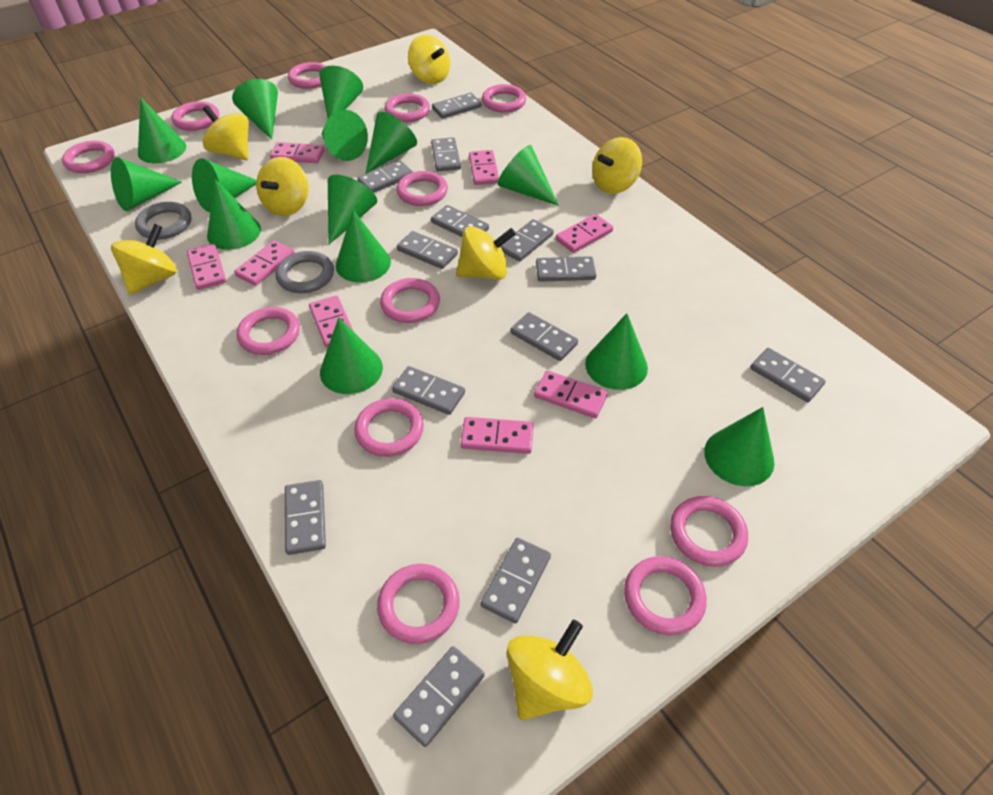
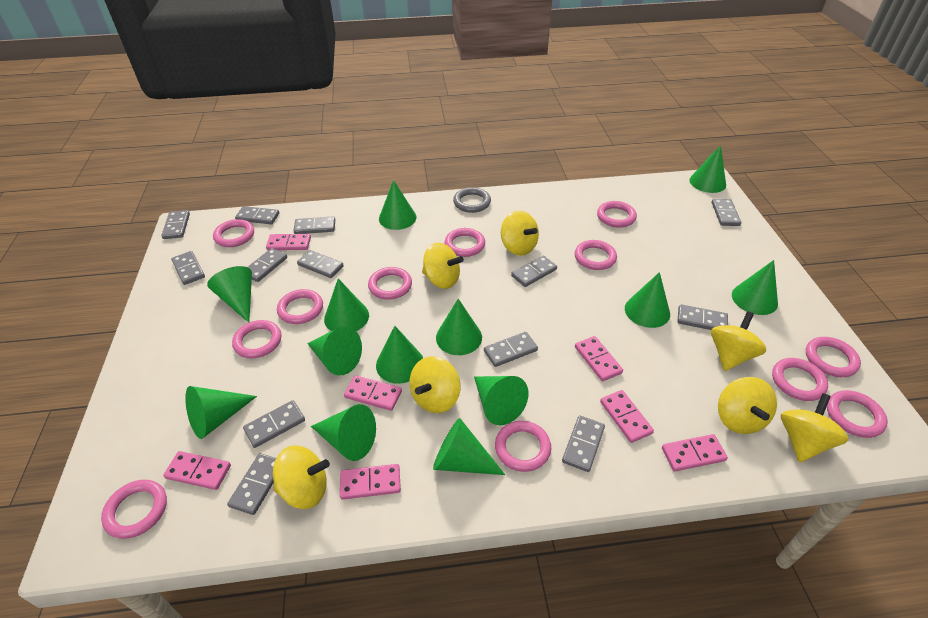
green cone: [111,157,182,211] [138,97,186,163] [192,158,257,212] [207,179,261,250] [232,79,278,140] [319,66,363,118] [320,317,383,394] [321,110,368,161] [328,175,377,244] [336,210,391,282] [365,112,417,174] [498,145,559,206] [585,313,648,390] [704,407,774,486] = 14 -> [185,386,257,439] [207,266,252,323] [307,326,362,375] [311,404,376,461] [324,279,369,331] [376,326,423,384] [379,180,417,230] [433,418,505,475] [436,299,482,355] [474,376,529,425] [625,272,670,328] [689,145,726,193] [732,260,778,315] = 13
grey ring: [135,202,192,240] [276,251,334,293] = 2 -> [453,187,491,213] = 1
pink domino: [187,244,226,290] [234,240,295,286] [270,142,324,163] [309,295,353,348] [461,417,534,454] [469,150,499,185] [534,371,608,419] [555,214,613,253] = 8 -> [163,451,231,490] [266,234,311,250] [340,464,401,500] [344,375,402,411] [575,336,623,381] [600,390,654,443] [662,434,728,472] = 7

